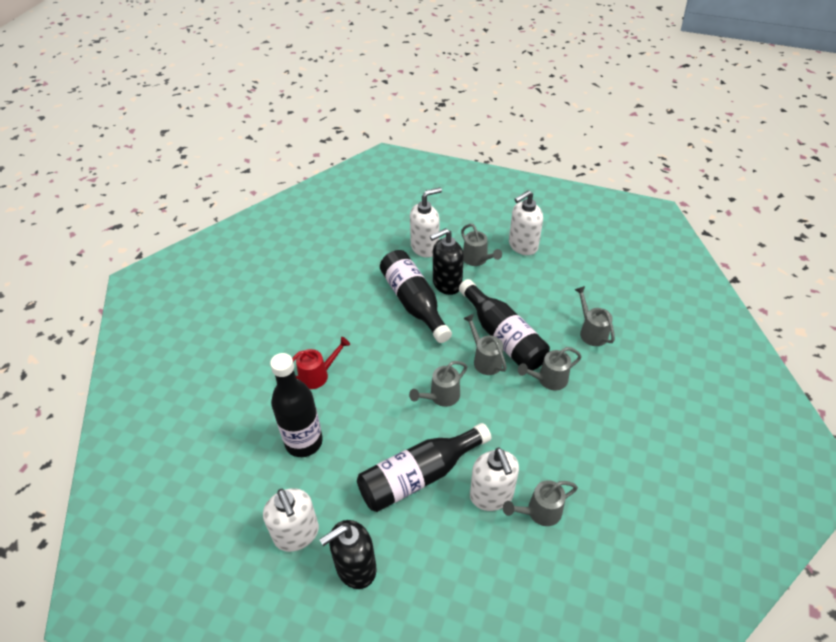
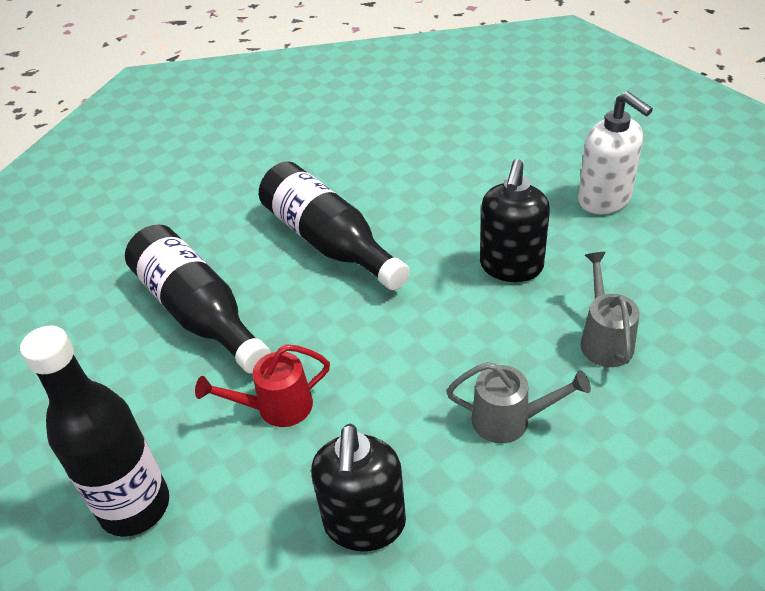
black bottle: [270,353,323,457] [357,423,491,512] [380,250,452,343] [459,279,550,371] = 4 -> [20,325,169,537] [125,224,271,374] [259,161,410,290] = 3
grey watering can: [409,361,467,407] [461,224,502,266] [463,314,507,375] [503,480,578,526] [518,347,582,390] [574,286,615,346] = 6 -> [446,362,591,444] [580,252,640,367] = 2
white soap dispenser: [263,488,319,552] [410,188,442,258] [470,448,519,511] [509,190,543,255] = 4 -> [578,92,653,215] = 1

